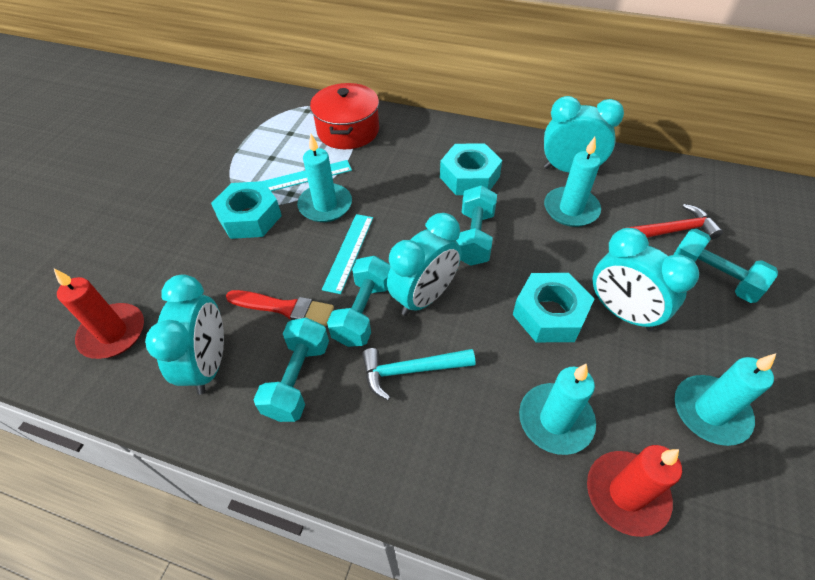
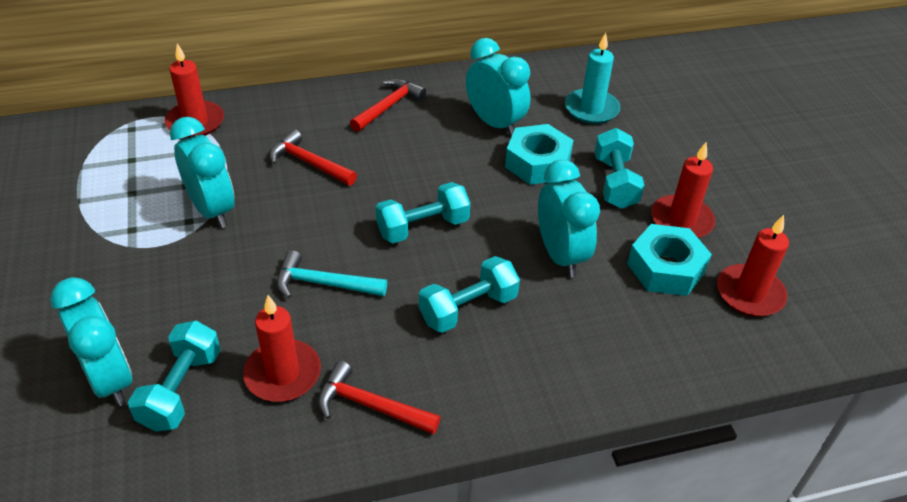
red brush: [226,290,334,326] = 1 -> none = 0
red candle: [54,268,144,359] [587,445,682,537] = 2 -> [165,43,224,138] [243,295,321,402] [651,142,716,238] [717,215,789,317] = 4
red hammer: [627,204,723,240] = 1 -> [270,129,357,185] [318,361,441,435] [350,78,426,132] = 3
red pot: [310,83,379,149] = 1 -> none = 0
turquoise candle: [297,134,352,222] [519,363,596,455] [544,137,601,227] [675,353,776,446] = 4 -> [565,33,620,124] = 1
turquoise nut: [211,181,282,239] [440,143,502,195] [513,273,594,342] = 3 -> [505,124,574,185] [627,224,712,296] = 2
turquoise ruler: [264,160,352,191] [322,214,373,294] = 2 -> none = 0

